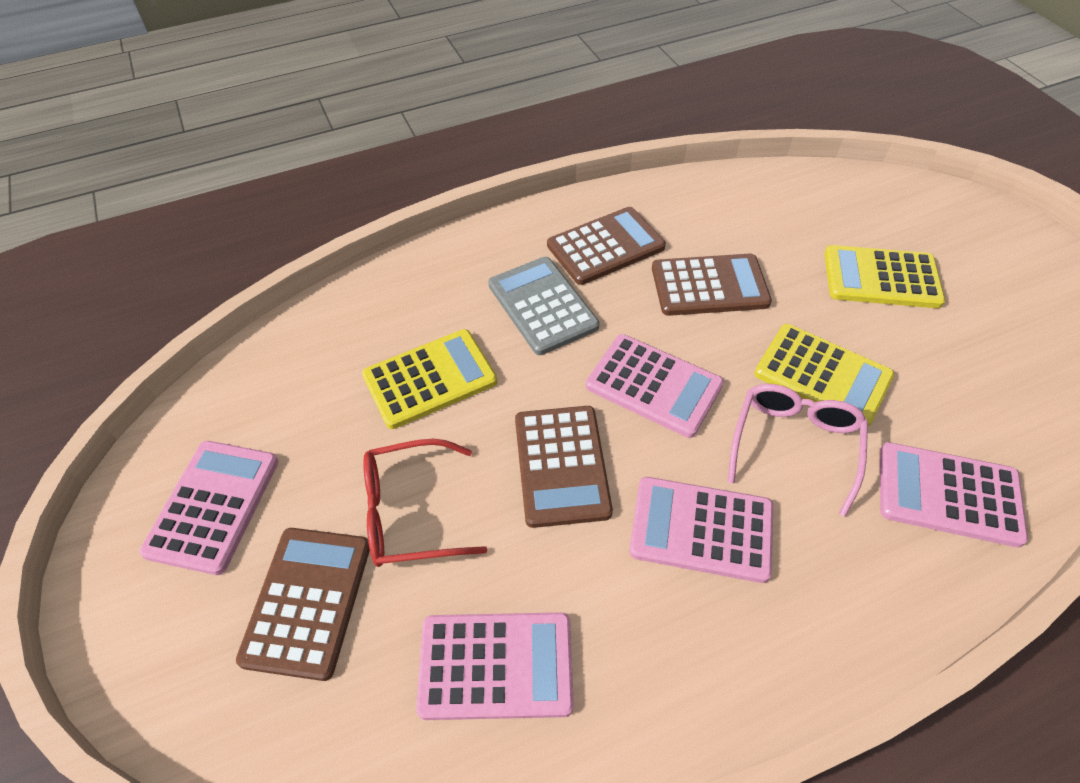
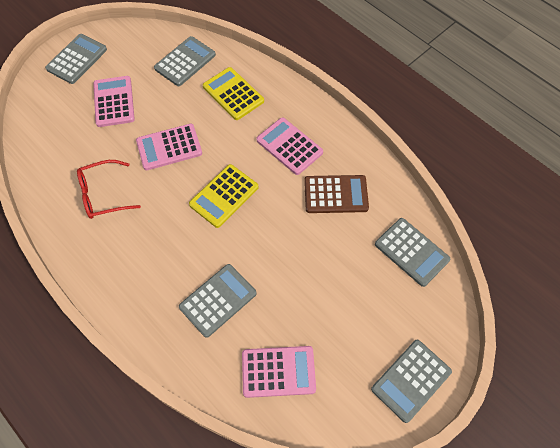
brown calculator: [236,528,370,681] [515,406,613,528] [547,207,666,285] [652,253,772,316] = 4 -> [304,175,369,213] = 1
grey calculator: [488,257,599,355] = 1 -> [45,34,107,84] [154,36,216,86] [179,264,257,338] [371,340,452,423] [375,218,450,287] = 5
pink calculator: [139,441,278,575] [416,612,574,720] [586,334,724,438] [629,477,773,583] [880,442,1028,547] = 5 -> [93,76,135,127] [136,124,202,170] [242,346,316,398] [256,117,323,175] = 4
pink glasses: [728,384,868,517] = 1 -> none = 0
yellow calculator: [362,329,497,429] [754,324,895,427] [824,245,945,308] = 3 -> [189,164,258,228] [203,67,264,120] = 2

